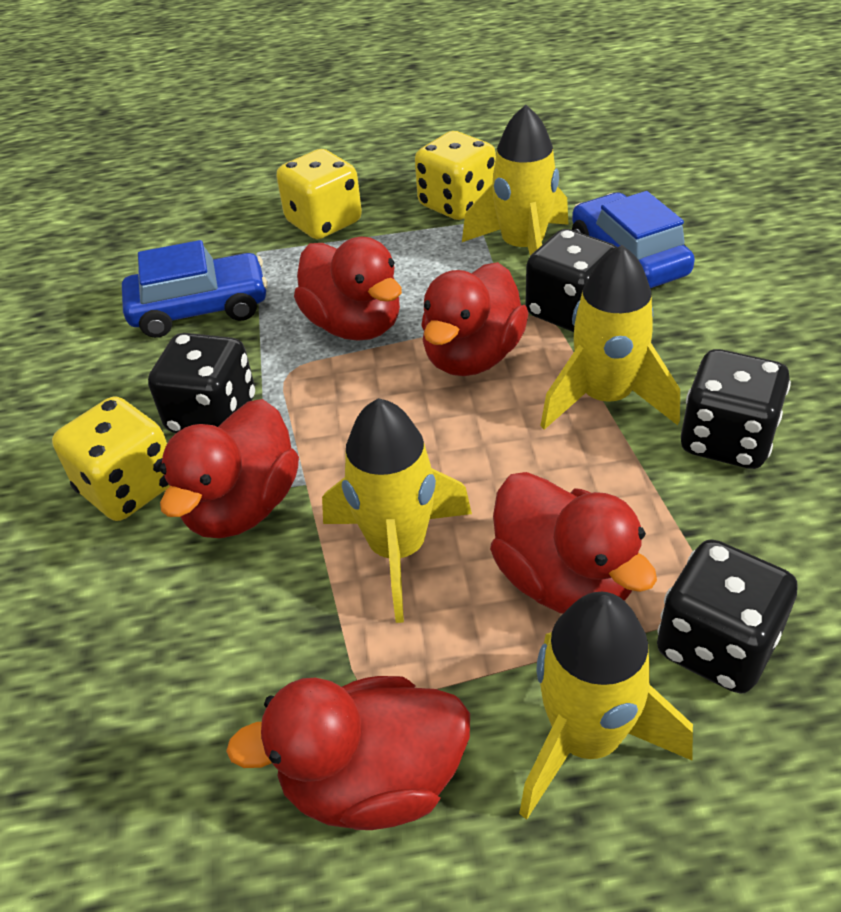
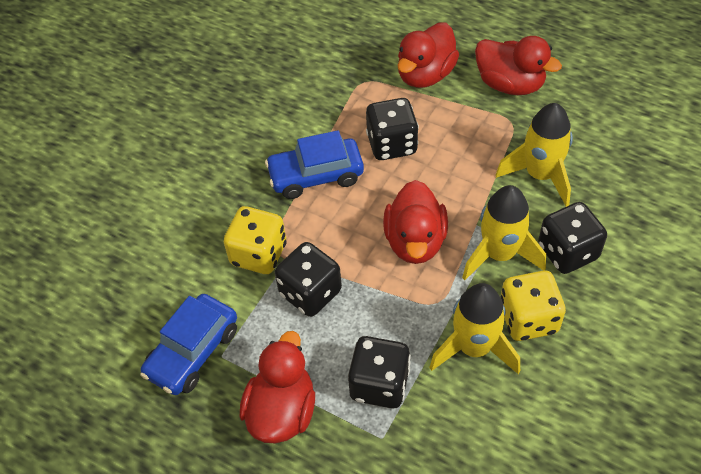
red duck: [160,399,299,538] [226,676,470,830] [294,237,402,341] [421,262,529,376] [490,472,657,614] = 5 -> [240,331,315,443] [383,180,448,264] [398,22,459,88] [475,36,562,95] = 4
yellow dice: [52,396,170,521] [276,149,362,239] [415,131,496,220] = 3 -> [224,206,286,274] [501,270,566,341] = 2
yellow rocket: [322,398,472,623] [462,105,569,255] [519,592,693,820] [540,245,680,430] = 4 -> [429,283,520,374] [462,185,546,280] [495,103,573,207] = 3

